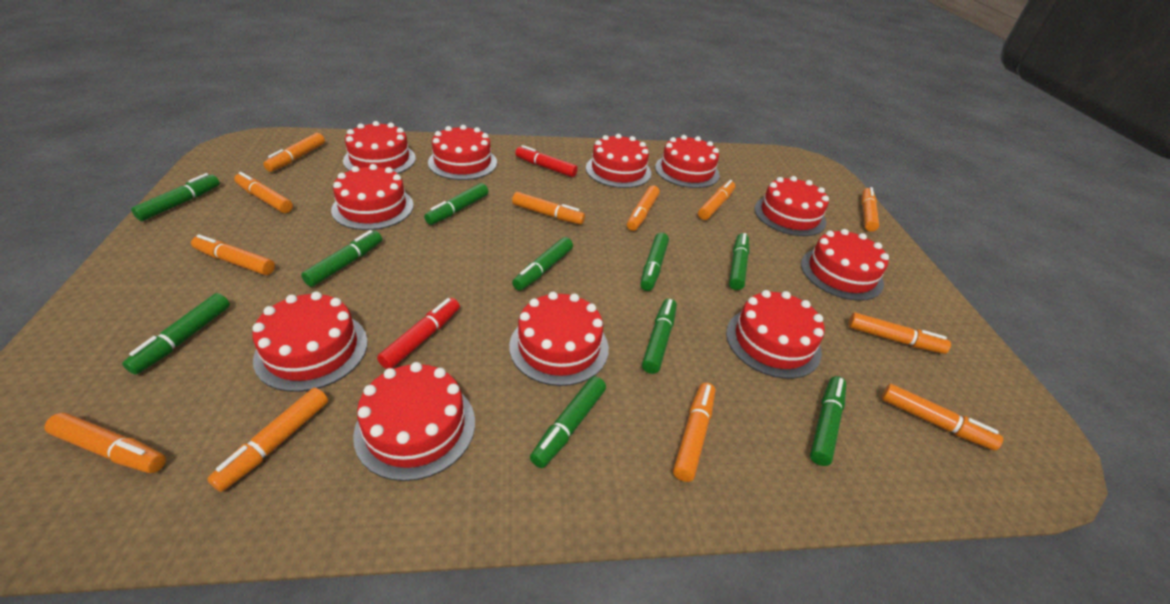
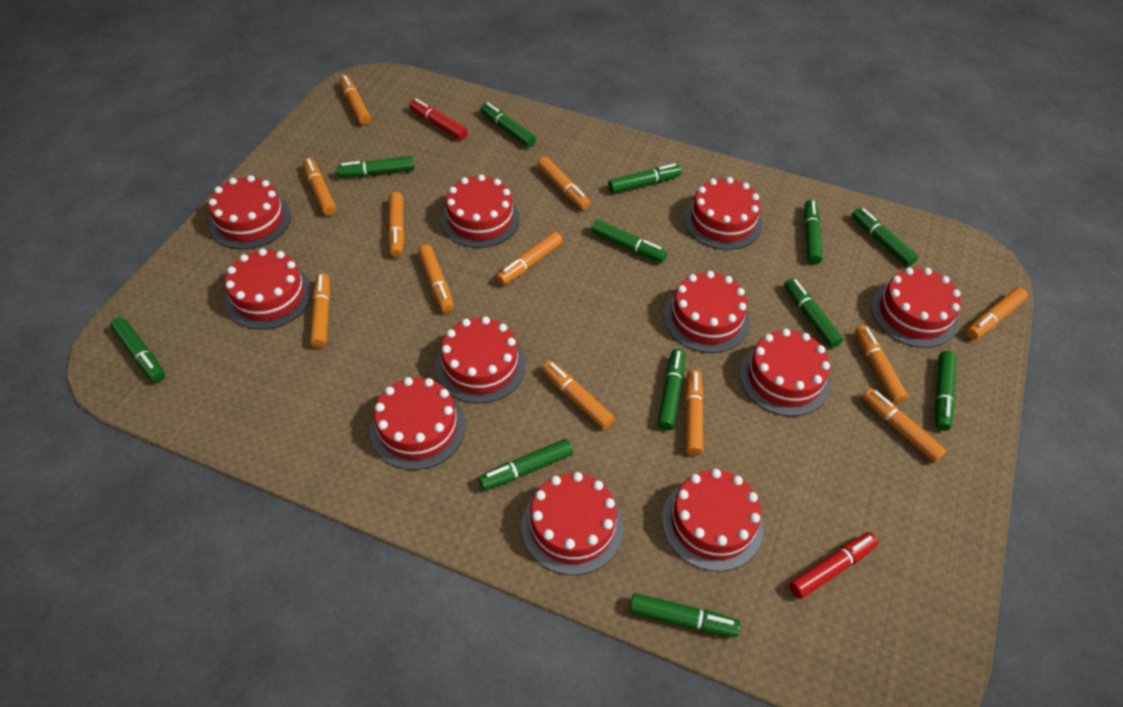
green marker: [122,293,230,375] [131,173,220,221] [301,230,382,287] [424,183,488,225] [512,237,573,291] [530,376,606,468] [640,233,669,291] [642,298,677,374] [729,233,749,290] [810,376,846,466] = 10 -> [110,317,165,383] [337,156,415,178] [479,439,573,490] [480,102,536,147] [591,220,667,263] [608,163,682,193] [629,593,741,637] [657,349,685,431] [784,278,843,348] [804,200,823,265] [852,208,918,267] [935,351,956,431] = 12

